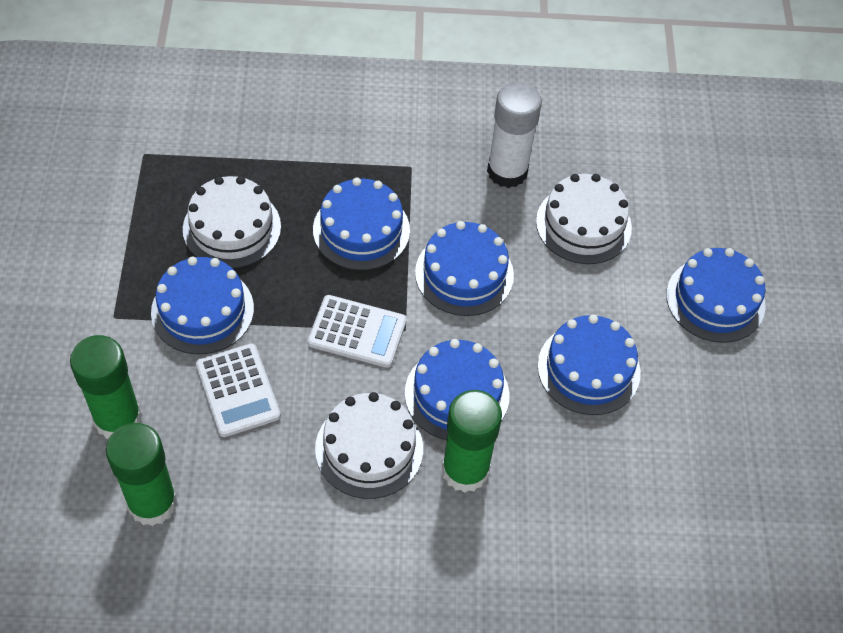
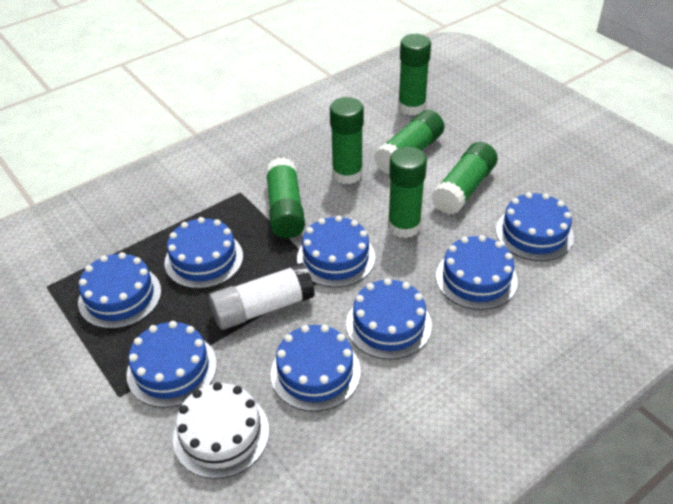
blue cake: [151,257,254,354] [313,177,410,270] [405,339,510,440] [415,221,514,316] [538,314,641,415] [666,248,766,343] = 6 -> [78,252,161,329] [127,321,217,408] [164,217,243,289] [270,325,361,411] [297,215,375,287] [346,278,432,360] [436,235,518,310] [496,192,574,261] = 8
green glue stick: [70,335,142,439] [106,423,178,526] [442,390,502,493] = 3 -> [266,157,305,238] [330,97,364,184] [374,110,444,175] [388,147,427,238] [398,34,431,115] [431,142,498,215] = 6
white cake: [183,176,281,268] [315,392,423,499] [536,174,632,264] = 3 -> [173,382,269,479] = 1
white calculator: [196,343,281,437] [308,295,407,368] = 2 -> none = 0

